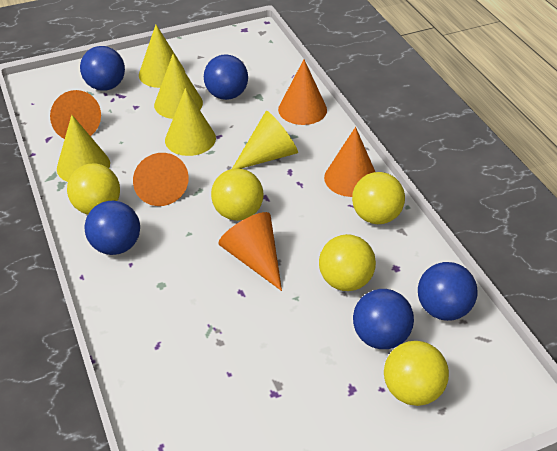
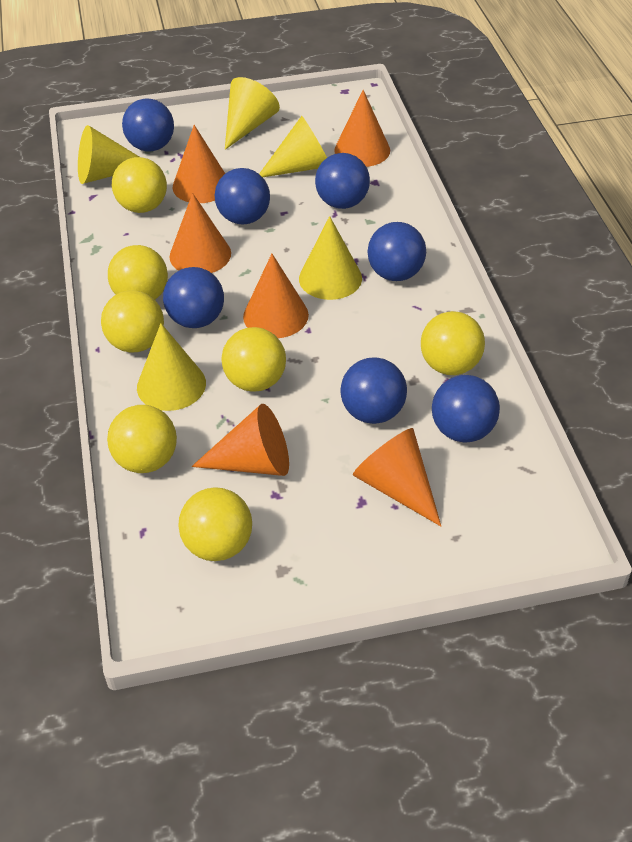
blue ball: [80,46,125,91] [85,201,140,255] [204,54,248,100] [353,289,414,349] [418,262,478,321] = 5 -> [122,99,174,151] [163,267,224,328] [215,168,270,225] [315,153,370,209] [341,357,407,424] [367,222,426,281] [432,375,500,442] = 7
orange cone: [50,90,101,139] [133,153,189,206] [218,212,282,291] [278,60,327,125] [324,127,375,197] = 5 -> [169,193,231,273] [173,125,225,203] [192,404,289,476] [243,254,309,338] [334,90,390,167] [353,428,441,526] = 6
yellow ball: [67,164,120,214] [211,168,263,221] [319,234,376,291] [352,172,405,224] [384,341,449,406] = 5 -> [101,290,164,353] [107,405,177,473] [108,245,168,300] [112,157,167,213] [178,487,252,561] [222,327,286,392] [421,311,485,375] = 7

